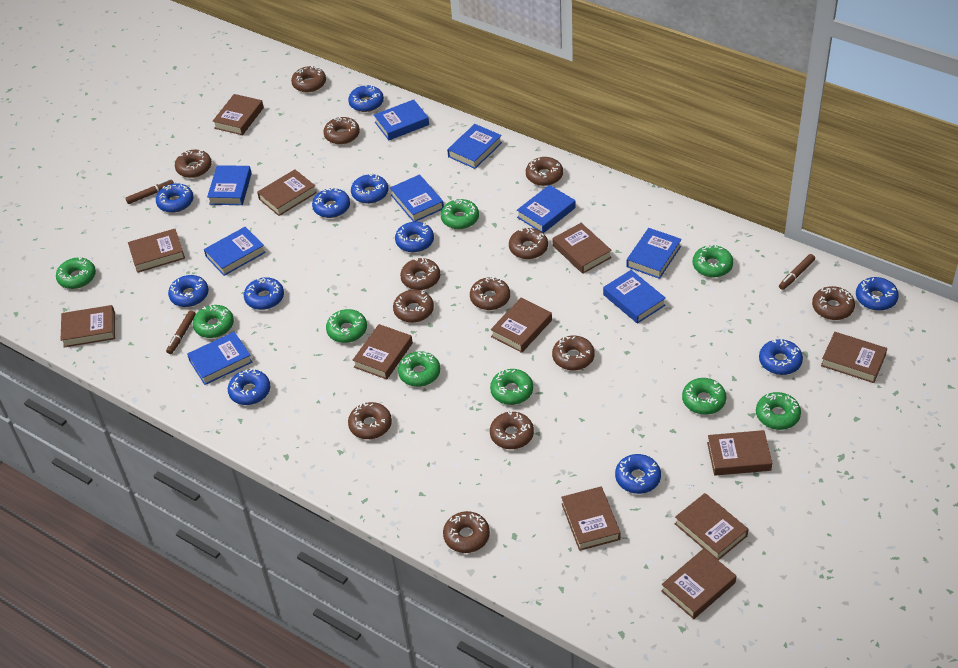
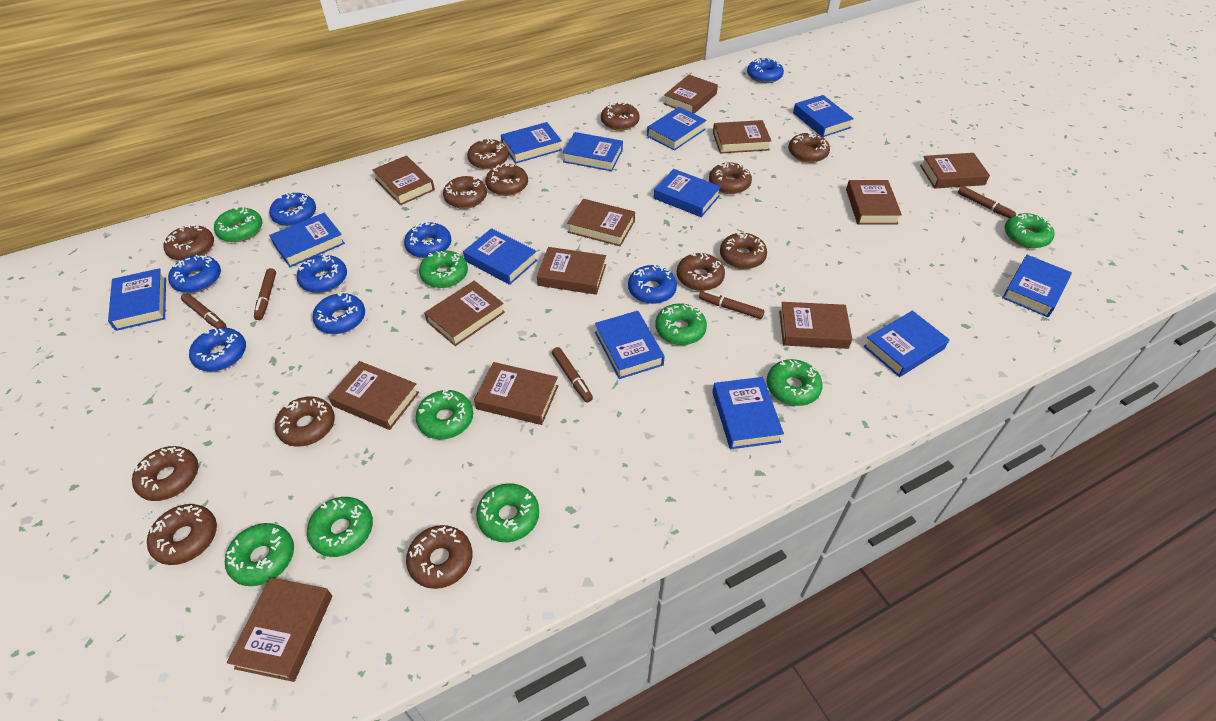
blue book: [187,332,252,385] [204,227,266,276] [207,165,252,205] [374,99,429,140] [390,174,444,222] [447,124,502,169] [517,185,576,233] [603,270,666,324] [626,228,682,279] = 9 -> [108,268,166,331] [269,213,345,267] [463,228,537,285] [501,122,562,164] [562,132,623,171] [595,311,665,379] [647,107,707,151] [654,169,721,217] [712,377,784,449] [793,95,854,137] [863,311,950,377] [1002,255,1072,317] = 12
blue donut: [156,183,194,213] [168,275,209,307] [228,369,270,405] [244,277,284,310] [312,188,350,218] [348,84,384,112] [351,173,388,204] [395,222,434,252] [615,454,661,494] [759,339,803,375] [856,277,899,311] = 11 -> [168,255,221,293] [189,328,246,371] [269,193,316,226] [297,254,347,293] [312,292,365,334] [404,221,451,258] [628,265,677,304] [747,58,784,83] = 8
brown marker: [125,179,174,204] [166,310,196,354] [779,254,815,290] = 3 -> [181,293,227,328] [254,268,276,320] [552,347,593,402] [699,290,765,319] [958,186,1016,218] = 5

